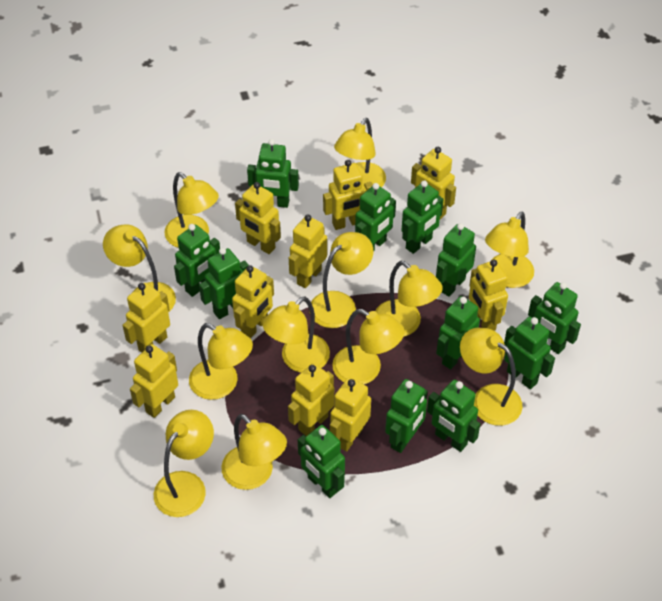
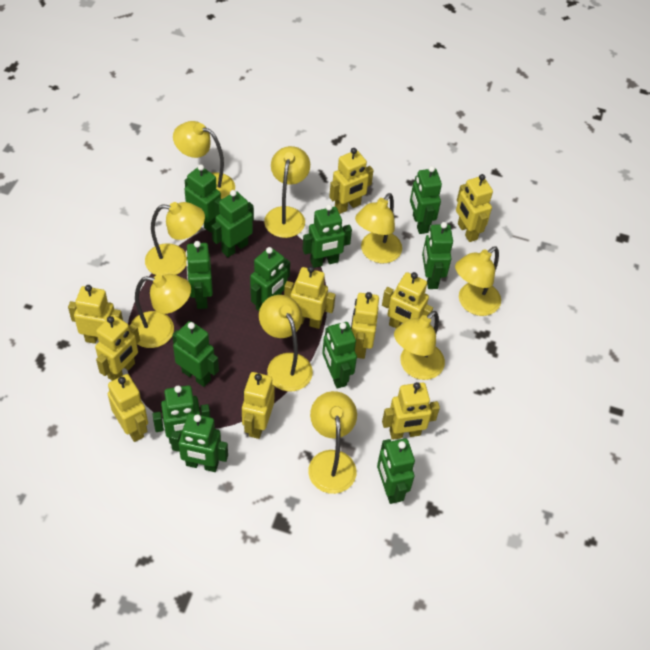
yellow lamp: [103,224,176,313] [154,410,214,517] [164,172,219,248] [189,323,253,400] [221,414,287,490] [263,296,330,373] [309,232,374,328] [332,309,404,384] [334,118,386,188] [376,261,443,337] [460,328,523,426] [485,211,534,288] = 12 -> [130,274,191,348] [145,202,205,275] [173,121,235,199] [259,295,313,391] [264,146,310,238] [308,391,357,494] [355,193,402,263] [394,311,445,380] [455,246,501,316] = 9

